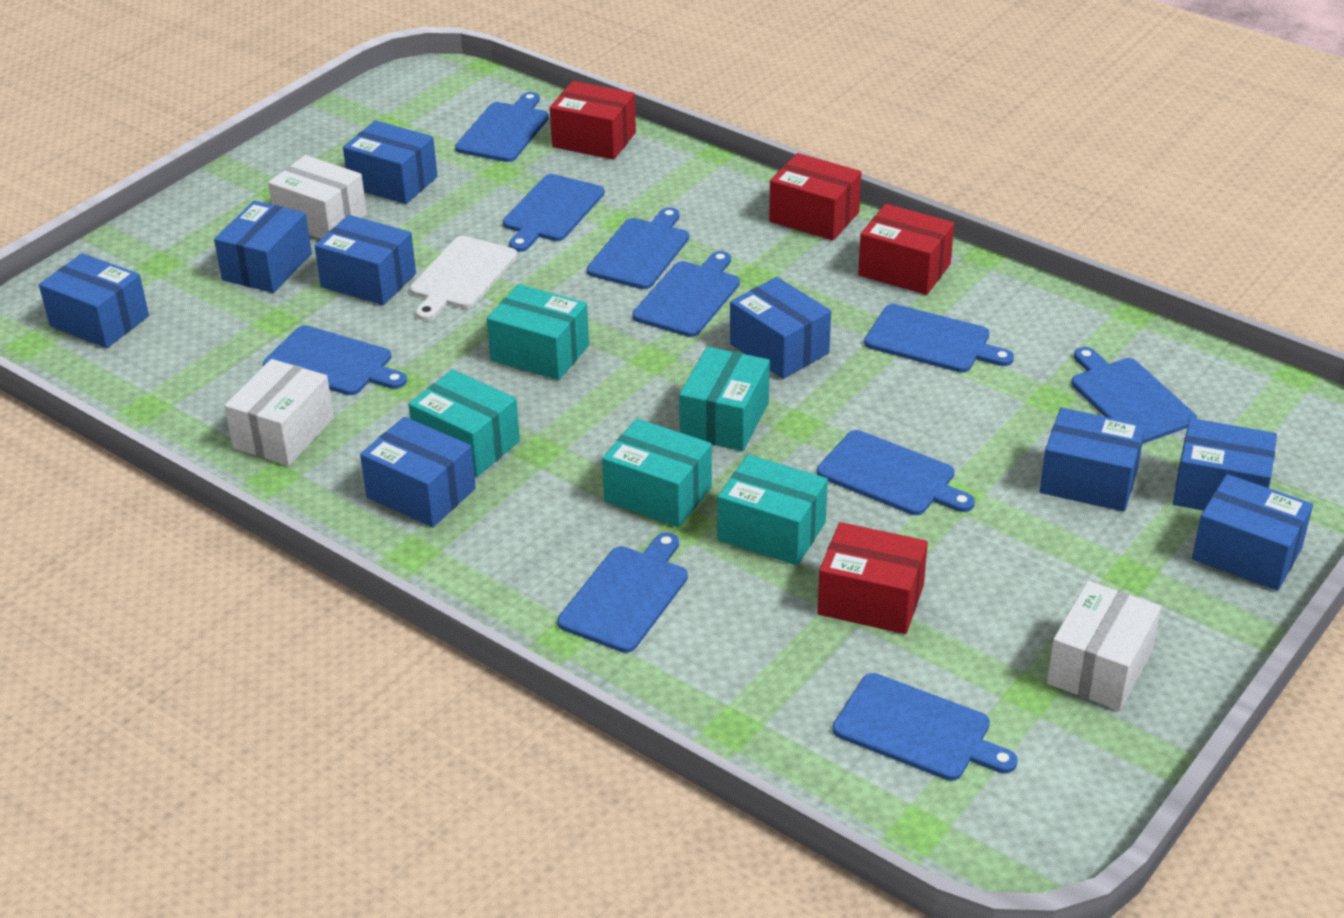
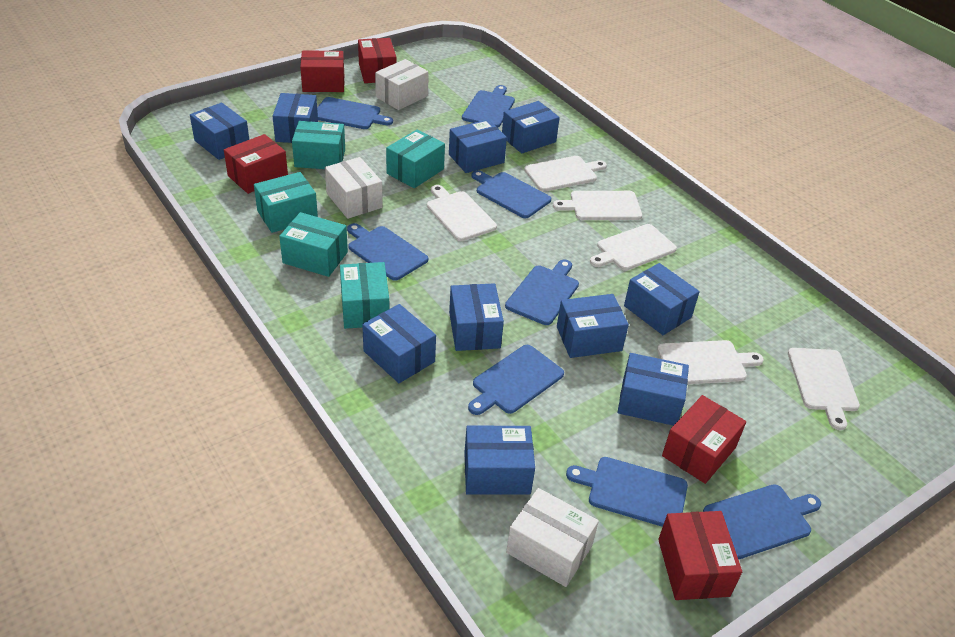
blue box: [39,253,149,348] [214,201,312,293] [315,215,416,305] [343,120,438,204] [360,417,476,527] [730,277,831,379] [1040,408,1145,512] [1173,418,1277,511] [1192,474,1313,591] = 9 -> [190,102,249,160] [272,93,318,143] [362,304,436,383] [449,119,507,173] [449,283,504,351] [464,425,535,495] [502,101,560,154] [557,294,629,358] [618,353,689,426] [624,263,700,335] = 10
blue cutting board: [263,325,407,395] [455,92,549,162] [503,174,605,252] [557,532,688,653] [587,207,689,289] [632,251,740,337] [817,430,975,515] [832,673,1018,781] [864,304,1014,373] [1071,347,1197,444] = 10 -> [317,97,393,129] [347,223,428,281] [462,85,515,127] [468,345,564,415] [471,170,551,218] [505,259,579,325] [566,457,688,527] [703,484,821,559] = 8
red box: [550,81,636,160] [769,153,862,241] [817,522,928,634] [858,204,954,295] = 4 -> [224,134,288,194] [300,50,344,92] [358,38,397,83] [658,511,742,600] [662,395,746,484] = 5
white cutting board: [410,236,517,321] = 1 -> [427,185,497,241] [524,156,607,192] [553,191,642,220] [590,224,677,271] [657,340,764,384] [788,348,860,430] = 6

